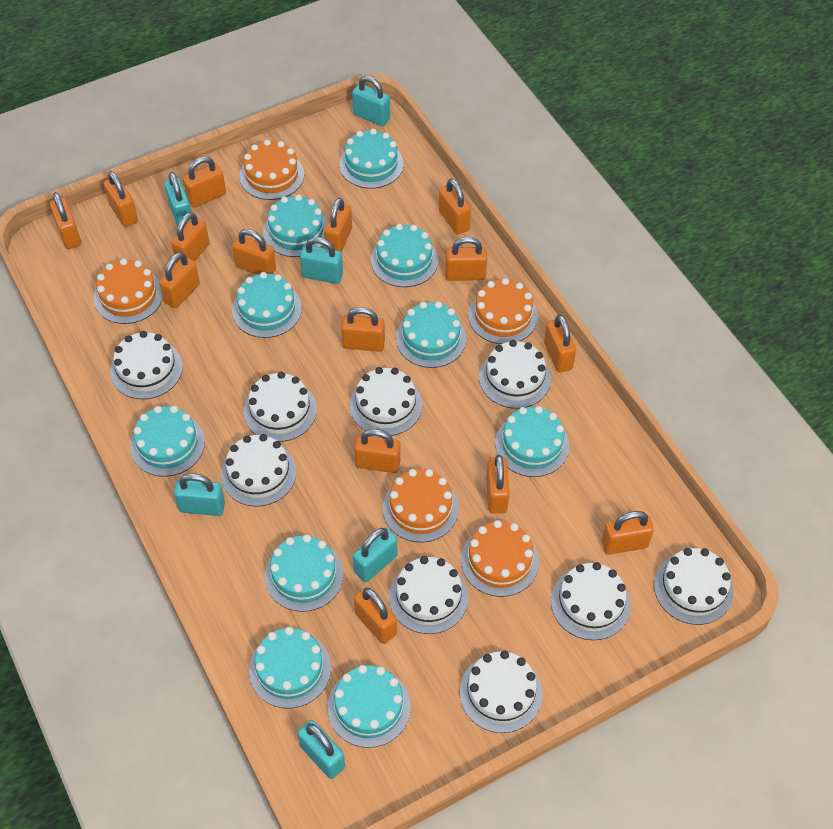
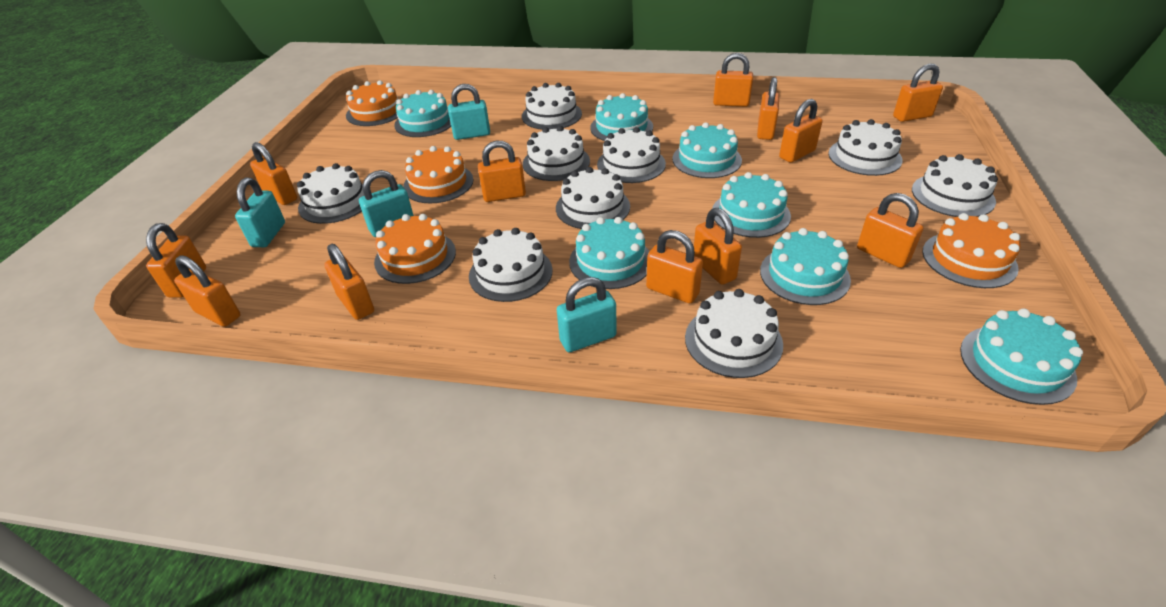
orange cake: [94,259,163,324] [239,140,304,200] [383,469,459,542] [461,520,539,597] [468,278,538,344] = 5 -> [346,80,398,126] [374,214,456,284] [403,146,473,204] [923,213,1021,288] = 4
orange padlock: [50,192,81,249] [103,171,138,227] [159,252,200,308] [171,212,210,263] [183,157,226,208] [232,229,276,275] [324,198,352,252] [341,307,385,352] [354,429,401,473] [354,587,397,644] [439,178,471,235] [445,237,487,281] [486,455,510,513] [544,315,576,373] [602,511,654,555] = 15 -> [146,223,206,298] [174,255,241,327] [250,142,297,205] [324,244,374,320] [478,141,526,202] [646,230,703,303] [694,208,742,285] [713,53,753,107] [757,77,779,140] [779,99,823,163] [857,193,923,268] [893,64,943,122] = 12
turquoise cake: [130,406,205,477] [232,272,302,338] [249,627,331,708] [263,194,328,257] [265,534,344,612] [327,665,411,748] [339,129,403,189] [371,224,438,287] [396,301,466,368] [495,406,569,477] = 10 -> [394,90,451,137] [569,217,649,289] [590,93,653,141] [672,122,742,178] [712,172,791,238] [760,228,851,305] [960,308,1083,405] = 7
turquoise padlock: [164,172,191,226] [174,473,225,516] [298,720,345,779] [300,237,343,284] [352,76,390,126] [353,528,397,582] = 6 -> [235,178,285,247] [359,170,414,237] [448,84,490,140] [557,277,617,352] = 4

